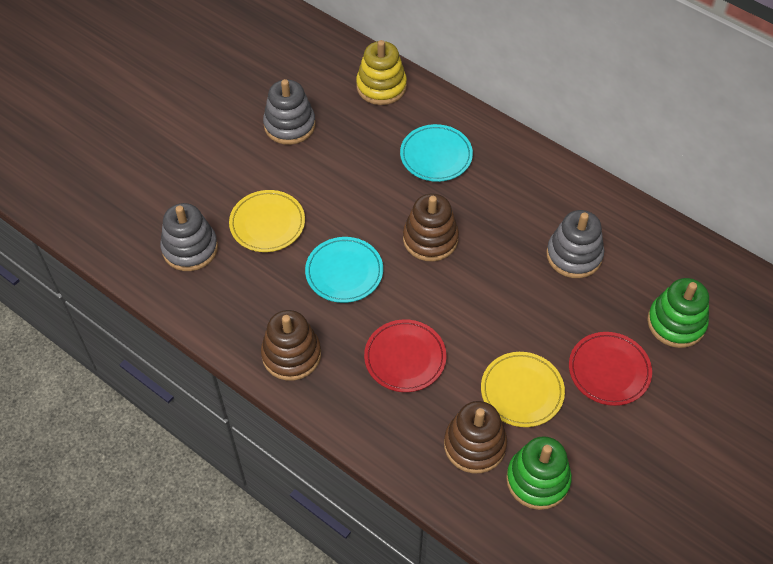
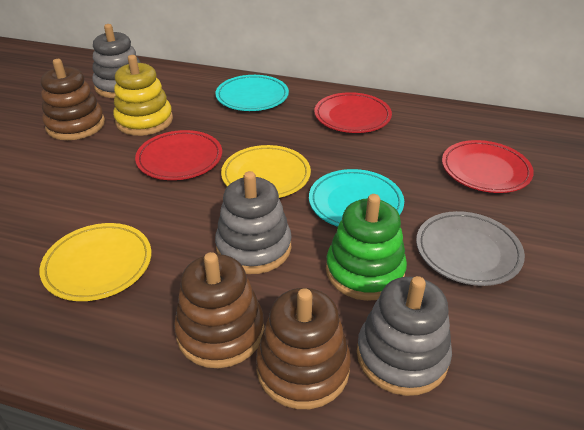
green stacking toy: [506,436,572,510] [647,278,709,348] = 2 -> [326,194,407,301] = 1
grey plate: none = 0 -> [416,211,525,286] = 1
red plate: [364,319,446,392] [569,332,652,406] = 2 -> [135,130,222,180] [314,92,392,133] [442,140,534,193] = 3

